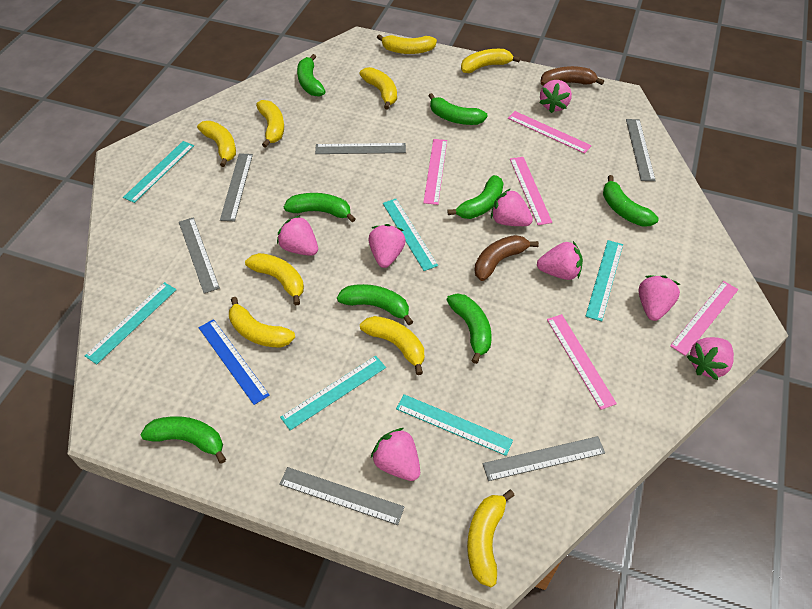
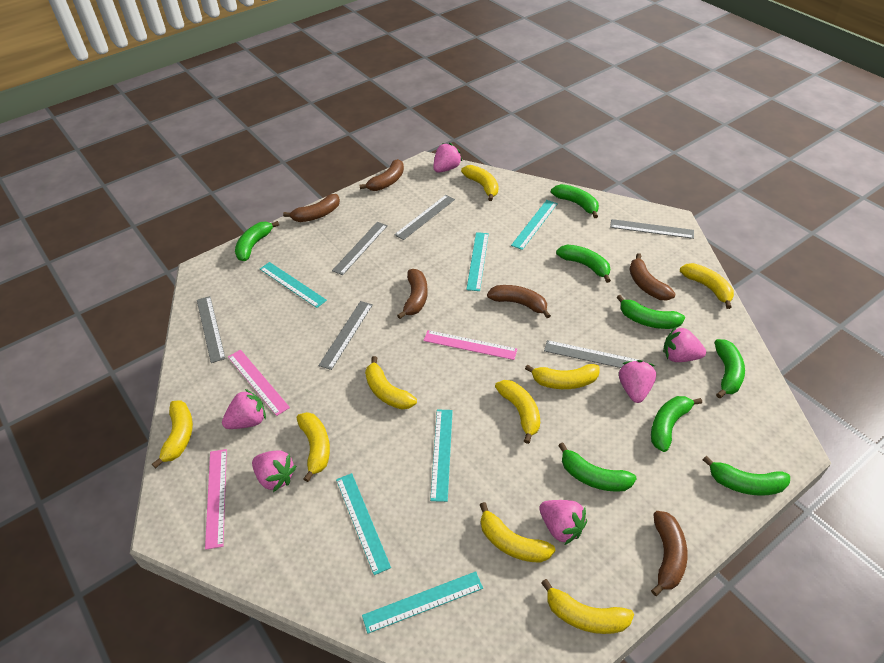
blue ruler: [199,319,270,405] = 1 -> none = 0
brown banana: [474,235,539,281] [541,66,604,86] = 2 -> [283,194,340,222] [359,159,404,191] [397,269,428,319] [487,285,551,318] [629,253,676,300] [651,511,688,596] = 6
pink ruler: [423,139,447,205] [508,111,592,154] [510,157,552,225] [547,314,617,410] [670,281,738,356] = 5 -> [205,449,227,550] [228,349,290,416] [423,330,518,360] = 3
pink strawberry: [277,215,318,256] [368,224,406,268] [371,428,420,481] [491,188,533,226] [537,241,583,280] [539,80,572,113] [639,275,680,321] [687,337,734,380] = 8 -> [222,389,266,429] [252,450,296,492] [433,143,462,173] [539,500,587,545] [619,360,656,403] [663,326,706,362] = 6

